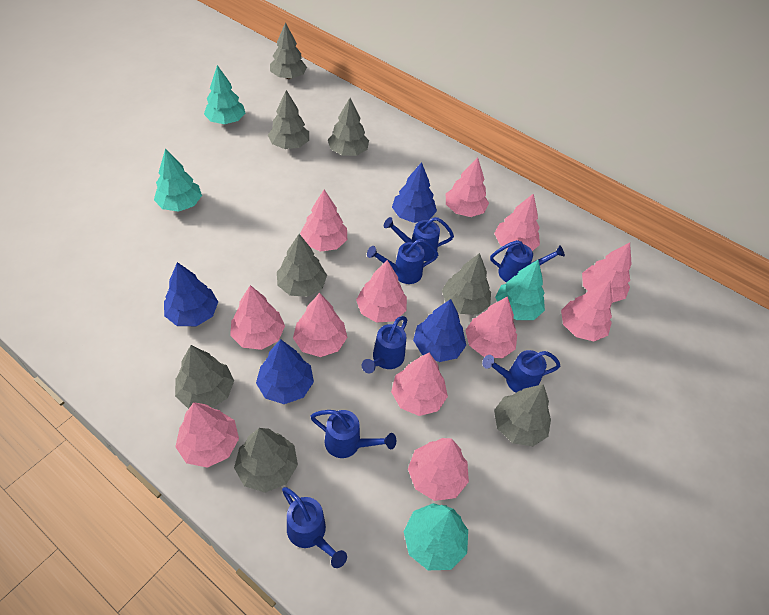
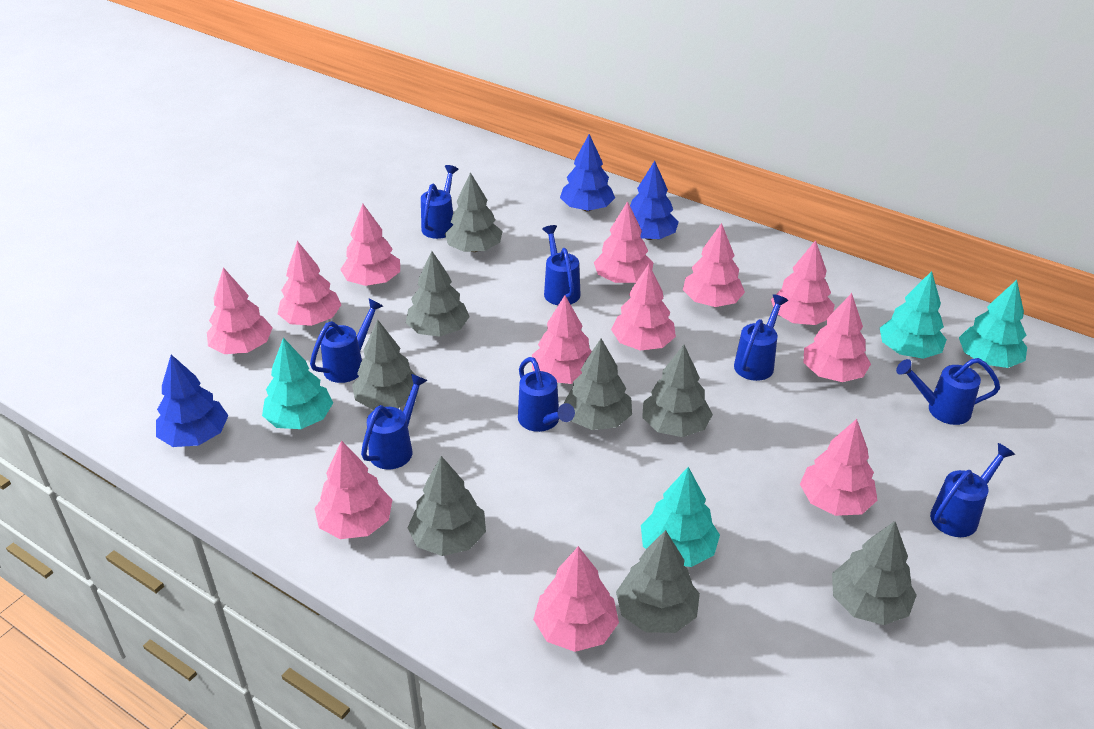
blue tree: [164,262,218,326] [256,339,314,404] [392,162,437,223] [413,299,466,362] = 4 -> [156,354,228,447] [560,134,615,211] [630,161,679,240] = 3
blue watering can: [282,487,347,568] [310,410,396,458] [362,316,407,373] [367,239,438,284] [384,217,454,261] [482,350,560,393] [490,240,565,282] = 7 -> [310,299,383,383] [361,374,428,470] [421,165,458,239] [518,357,575,432] [542,225,581,305] [734,294,788,381] [896,358,1000,425] [930,443,1015,537] = 8

